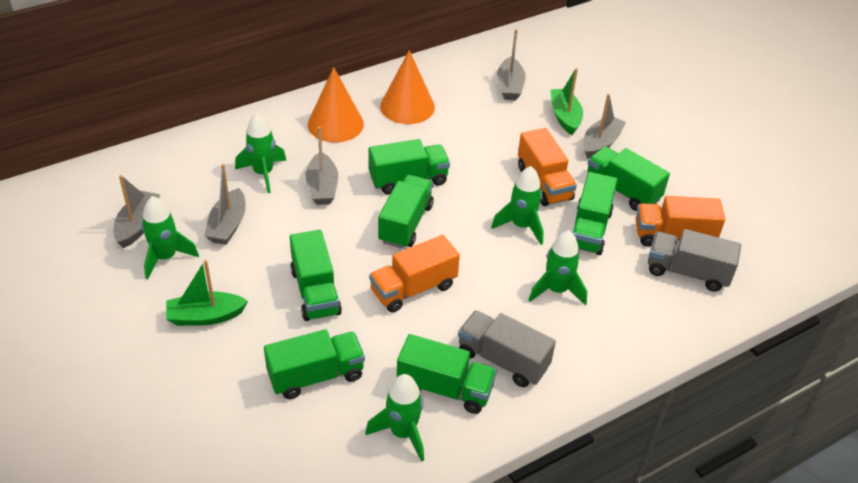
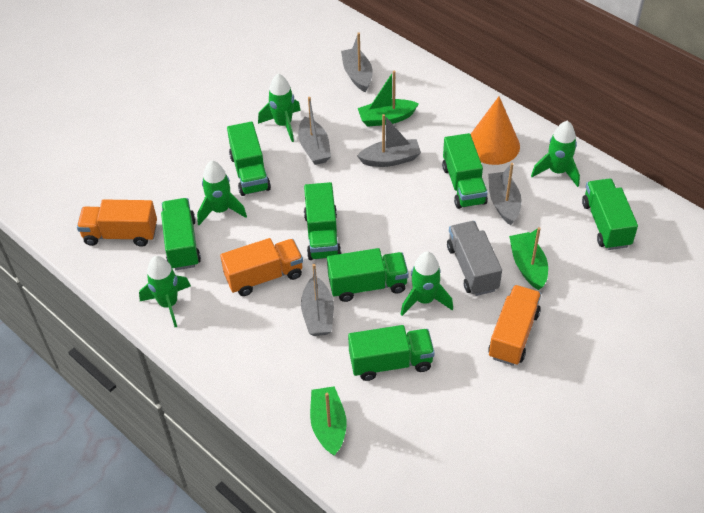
green boat: [166,260,248,326] [551,68,583,135] = 2 -> [310,386,347,456] [358,71,419,127] [509,227,548,290] = 3
grey truck: [458,310,556,387] [648,229,741,292] = 2 -> [447,221,502,296] = 1
orange cone: [308,67,364,142] [380,50,435,124] = 2 -> [471,97,520,165] = 1

